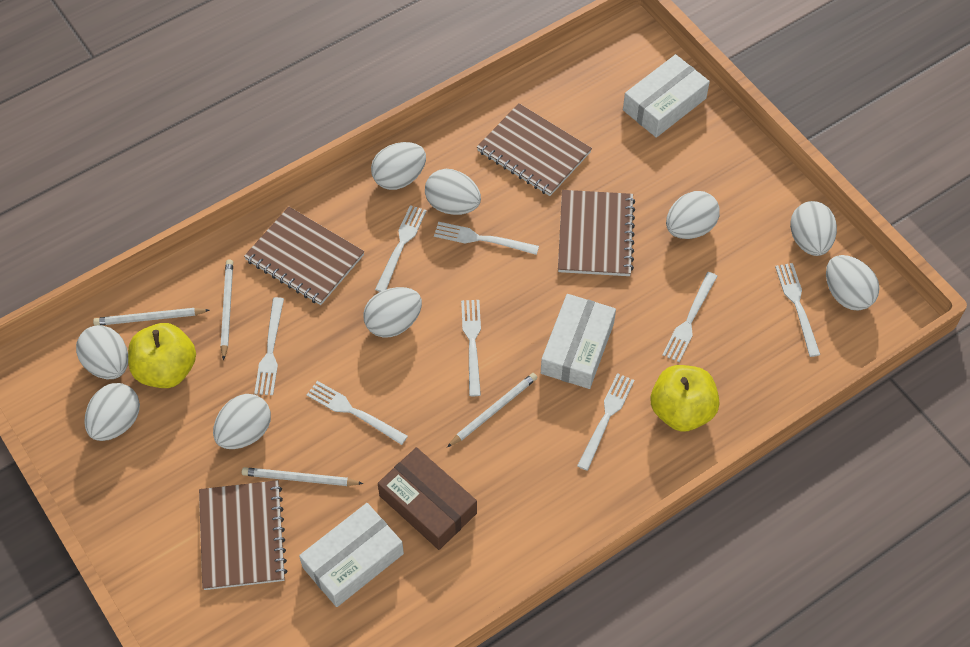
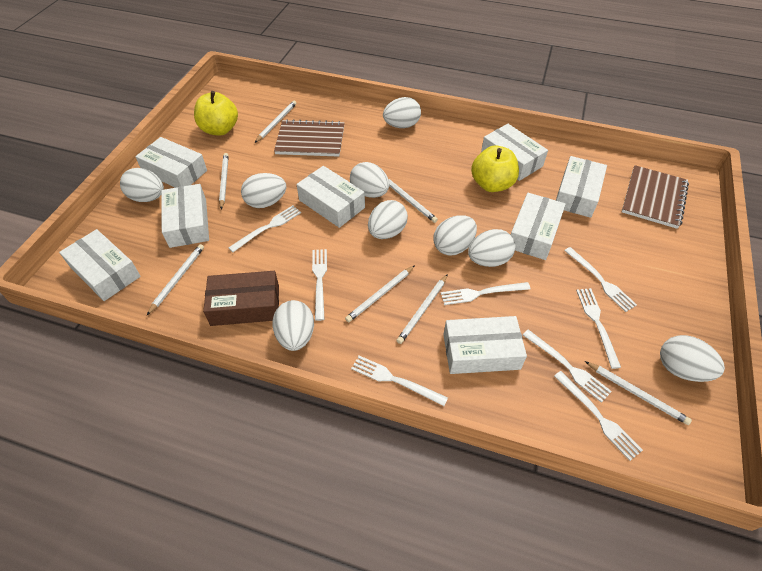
brown notebook: [199,480,287,590] [244,207,364,305] [477,103,592,196] [558,190,635,276] = 4 -> [274,119,344,157] [622,165,689,229] = 2
white box: [299,503,404,607] [541,294,616,389] [623,54,710,138] = 3 -> [59,229,141,301] [135,137,207,188] [161,184,209,248] [296,166,365,228] [443,316,527,374] [481,124,548,181] [511,193,566,260] [556,156,607,218] = 8
white pencil: [93,308,209,326] [221,259,233,361] [242,467,363,486] [447,373,537,447] = 4 -> [147,244,204,315] [219,153,229,210] [255,101,296,143] [345,265,415,322] [388,179,438,223] [396,274,448,344] [585,361,692,425] = 7

